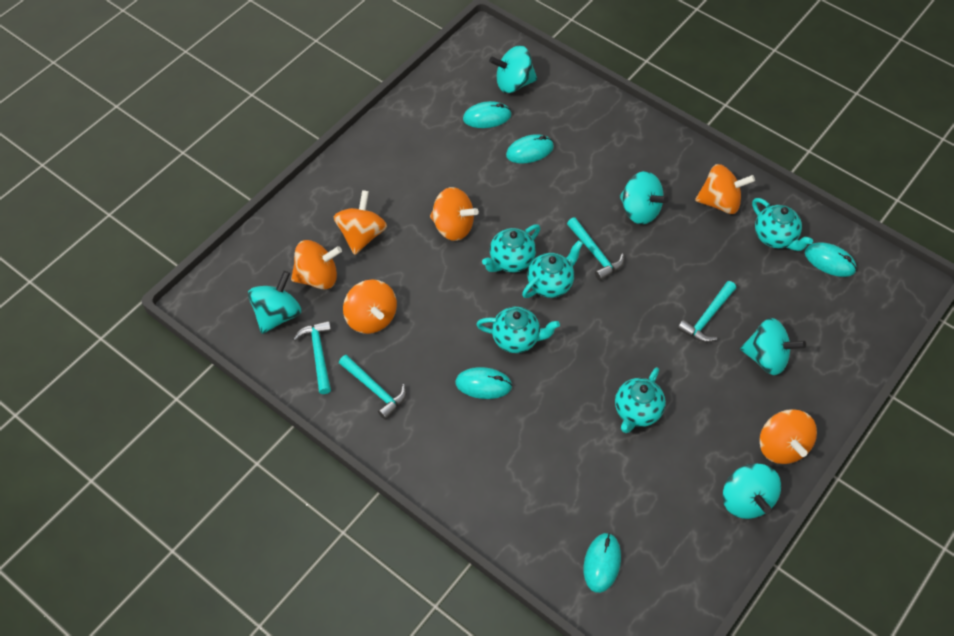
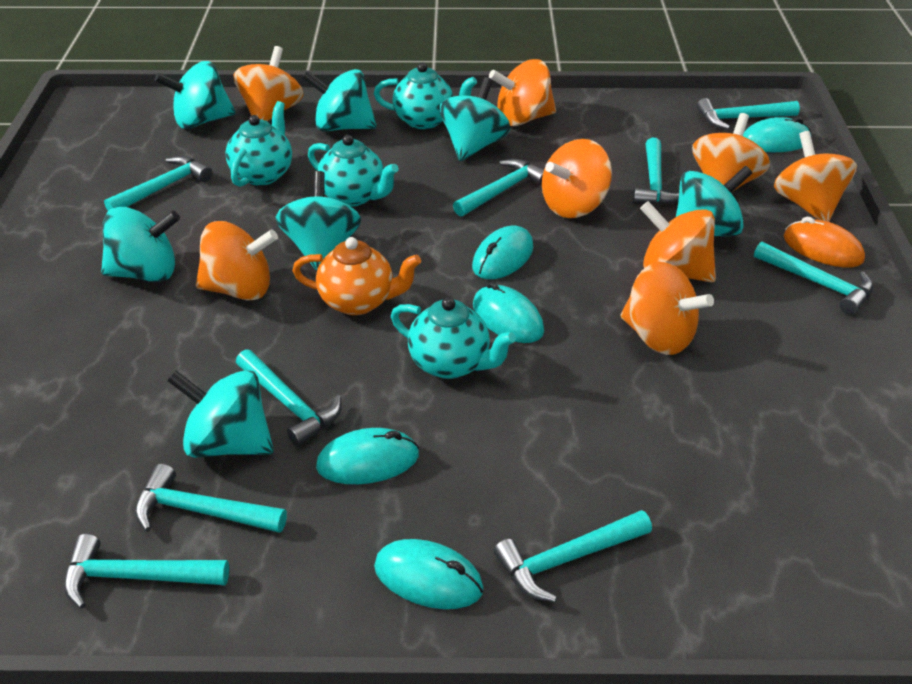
orange mouse: none = 0 -> [783,217,865,268] = 1
orange spinning top: [291,240,342,289] [334,190,387,255] [343,279,397,334] [430,187,479,241] [695,164,755,214] [759,409,817,464] = 6 -> [196,221,278,300] [233,46,303,122] [489,59,556,126] [542,139,612,218] [620,261,714,355] [640,201,716,282] [692,113,770,190] [774,131,857,222] = 8
orange teapot: none = 0 -> [292,237,421,315] = 1
turquoise hammer: [293,320,331,394] [339,355,407,420] [567,217,624,281] [678,281,736,342] = 4 -> [64,534,229,609] [104,156,212,211] [135,464,287,533] [236,349,342,447] [453,159,544,217] [494,510,652,602] [633,138,679,205] [697,98,800,129] [754,241,873,315] = 9
turquoise spinning top: [248,271,301,334] [489,46,537,93] [620,171,669,225] [723,463,781,519] [740,318,806,375] = 5 -> [101,207,180,282] [155,61,236,129] [167,370,274,458] [276,171,361,271] [302,69,377,132] [439,77,510,161] [676,166,752,236] = 7
turquoise teapot: [476,307,560,353] [482,224,541,272] [522,240,583,298] [615,367,666,433] [752,198,813,251] = 5 -> [225,101,292,187] [308,135,399,207] [374,63,477,129] [391,297,516,379] = 4

